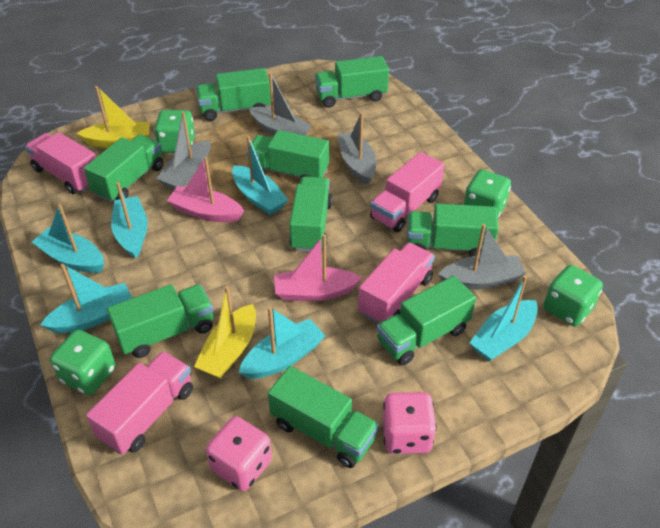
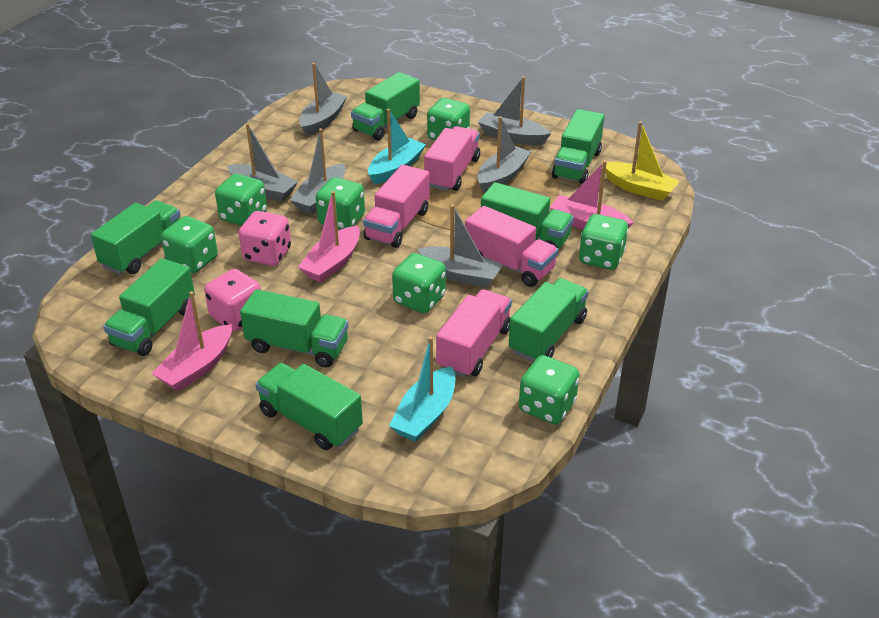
green dice: [50,330,116,395] [154,110,195,153] [463,169,511,218] [543,265,603,326] = 4 -> [161,216,218,273] [215,174,267,226] [316,177,365,229] [392,253,446,313] [427,98,470,140] [519,355,579,424] [579,214,628,270] = 7
green truck: [84,134,164,202] [107,284,214,358] [196,68,271,121] [246,130,329,179] [268,366,379,468] [289,176,332,252] [315,56,389,108] [377,276,476,365] [407,203,499,257] = 9 -> [91,200,181,274] [103,258,195,356] [240,289,349,368] [255,363,363,450] [351,72,420,140] [481,182,574,249] [509,278,589,362] [552,109,604,184] = 8
grey boat: [156,112,211,190] [249,72,312,136] [337,112,376,185] [438,224,526,290] = 4 -> [227,123,298,202] [290,128,345,214] [299,63,347,136] [418,205,503,288] [477,116,531,193] [478,76,551,145] = 6
pink boat: [167,157,244,222] [274,234,362,301] = 2 -> [152,291,232,391] [298,191,360,283] [550,161,633,230] = 3
turquoise boat: [32,204,104,273] [40,264,132,333] [111,182,148,259] [232,136,288,215] [238,307,326,379] [470,275,538,361] = 6 -> [368,109,426,184] [389,336,455,442] = 2
yellow boat: [77,86,150,148] [194,286,256,378] = 2 -> [602,121,680,201] = 1

